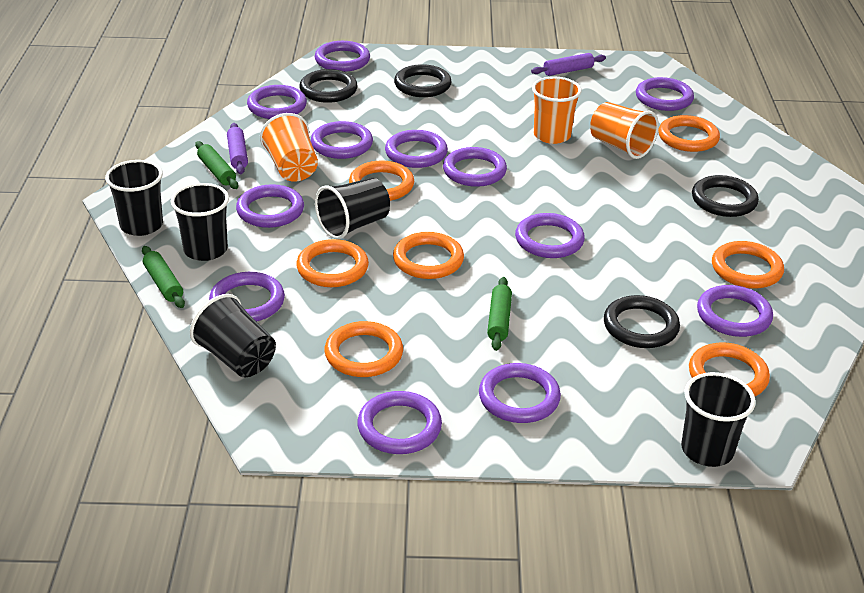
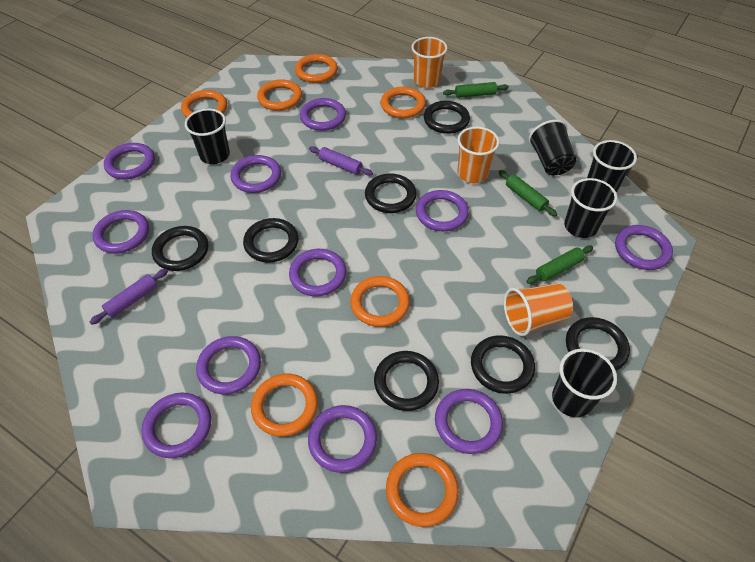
black ring: [299,69,357,103] [394,64,452,97] [604,295,680,348] [692,175,759,217] = 4 -> [152,226,208,271] [243,218,299,263] [365,173,416,213] [374,351,439,411] [424,101,470,134] [471,335,535,394] [566,317,630,370] = 7
purple ring: [209,272,285,322] [236,184,304,228] [247,85,307,119] [311,121,373,159] [315,41,370,72] [357,391,442,454] [385,130,448,168] [443,147,507,187] [479,363,561,423] [515,213,585,258] [636,77,694,111] [697,285,773,337] = 12 -> [93,210,149,254] [104,143,155,179] [142,393,211,458] [196,336,261,394] [231,155,281,193] [289,249,346,296] [300,98,346,131] [308,405,377,473] [416,190,469,231] [435,389,503,454] [615,225,673,270] = 11

